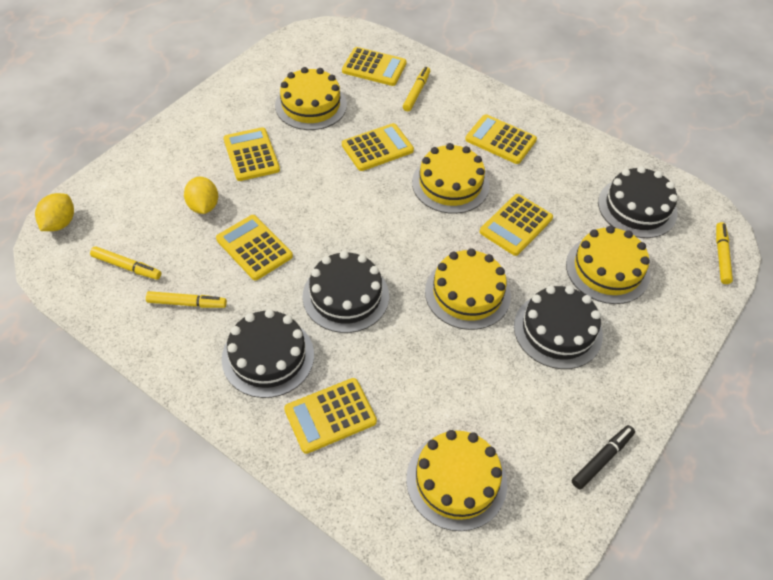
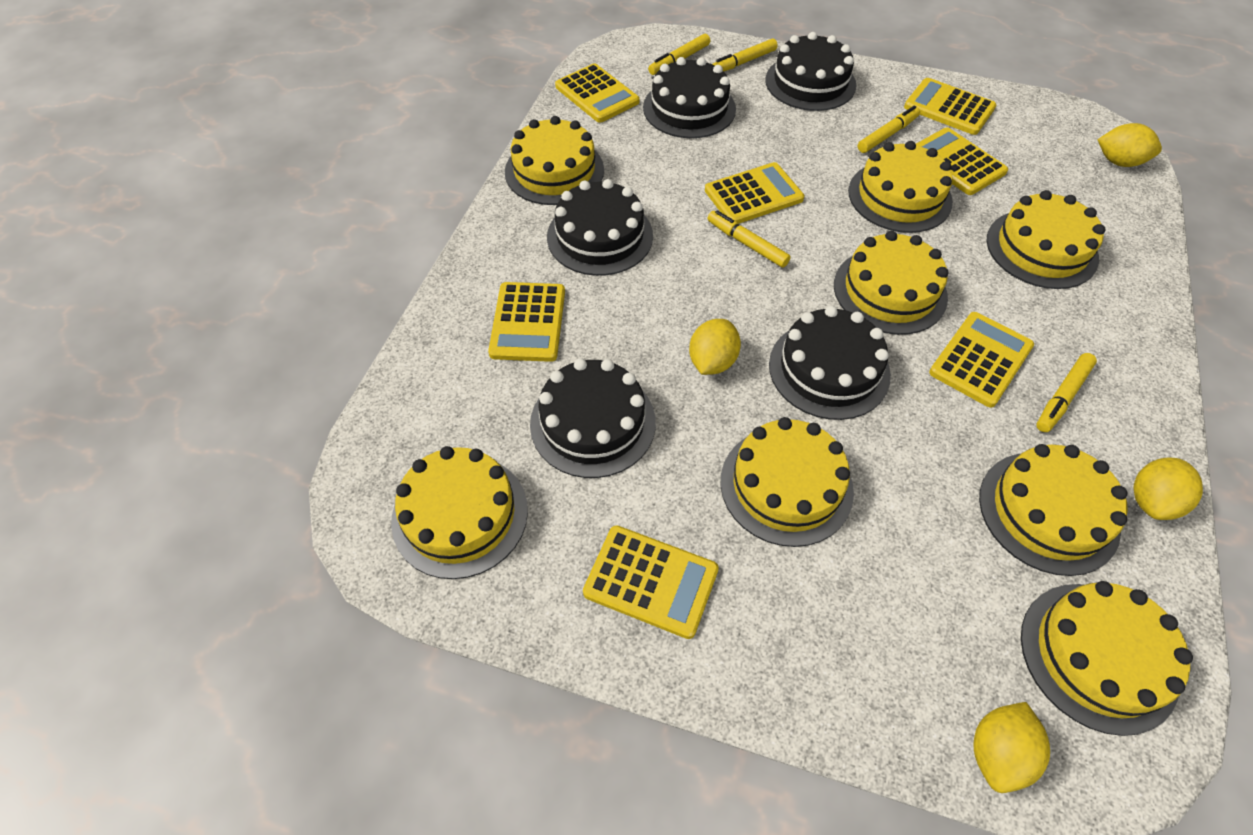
black cake: [222,309,314,398] [302,251,389,333] [514,285,603,369] [598,166,678,238] = 4 -> [530,358,656,478] [547,179,653,276] [643,57,736,138] [765,32,857,111] [769,306,891,420] = 5
black marker: [572,425,635,489] = 1 -> none = 0
yellow cake: [275,67,347,130] [406,430,507,531] [412,143,489,214] [425,248,511,330] [566,226,650,304] = 5 -> [391,446,528,579] [505,116,604,205] [721,417,854,547] [834,231,949,335] [848,141,953,233] [979,444,1128,576] [987,190,1105,289] [1021,581,1193,736] = 8
yellow lemon: [35,193,74,231] [184,177,218,214] = 2 -> [689,319,741,375] [973,702,1050,793] [1097,123,1162,167] [1134,458,1203,520] = 4
yellow marker: [90,246,161,280] [146,291,227,308] [403,67,430,111] [716,222,733,284] = 4 -> [648,34,710,75] [707,210,791,268] [713,39,777,72] [858,106,920,153] [1036,353,1097,432] = 5

